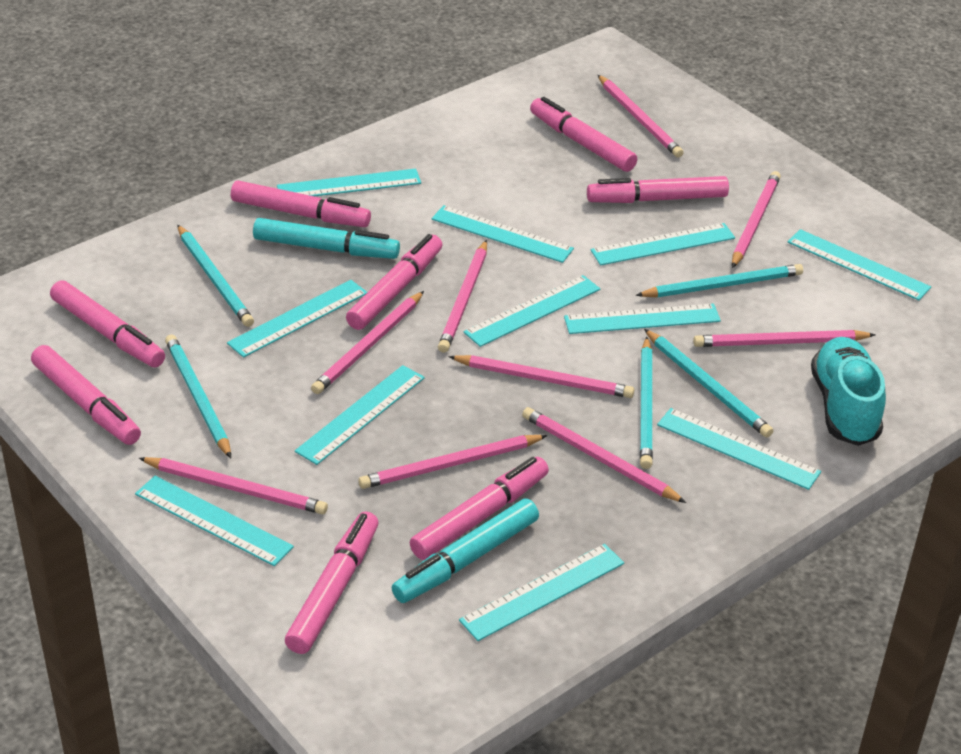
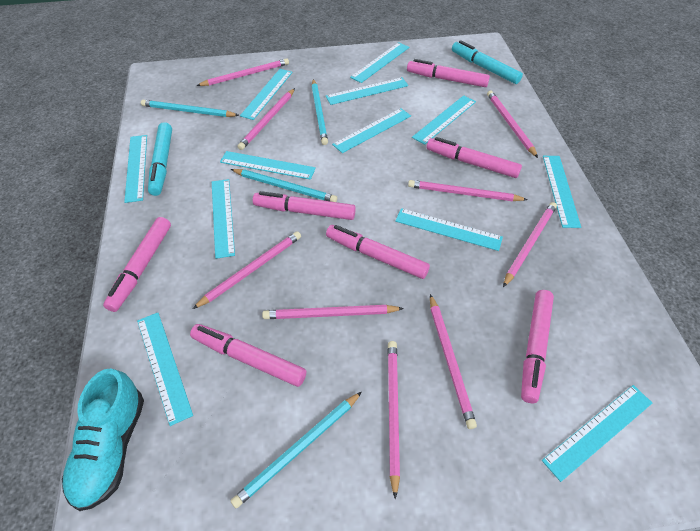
pink marker: [31,345,141,445] [50,280,165,367] [231,181,371,227] [285,511,378,654] [346,234,442,330] [409,457,549,560] [530,97,637,172] [587,176,729,203] = 8 -> [103,217,171,312] [190,324,306,387] [253,191,356,220] [326,225,430,279] [407,59,490,87] [427,137,522,178] [521,290,554,403] = 7
turquoise pencil: [165,335,231,458] [177,225,254,327] [635,264,803,298] [640,337,653,469] [644,329,773,438] = 5 -> [141,100,239,117] [231,169,337,202] [231,392,362,508] [312,79,328,145] = 4
turquoise ruler: [135,476,294,566] [227,280,368,358] [277,168,421,196] [295,365,425,465] [432,205,574,263] [459,544,624,641] [464,275,600,347] [564,303,721,334] [591,223,735,265] [657,408,821,490] [787,229,931,301] = 11 -> [124,135,147,203] [137,312,193,426] [212,179,235,259] [220,151,316,180] [240,69,292,120] [326,77,408,105] [332,108,411,153] [350,42,409,83] [395,208,503,251] [412,95,476,145] [542,385,652,482] [543,156,581,228] = 12

